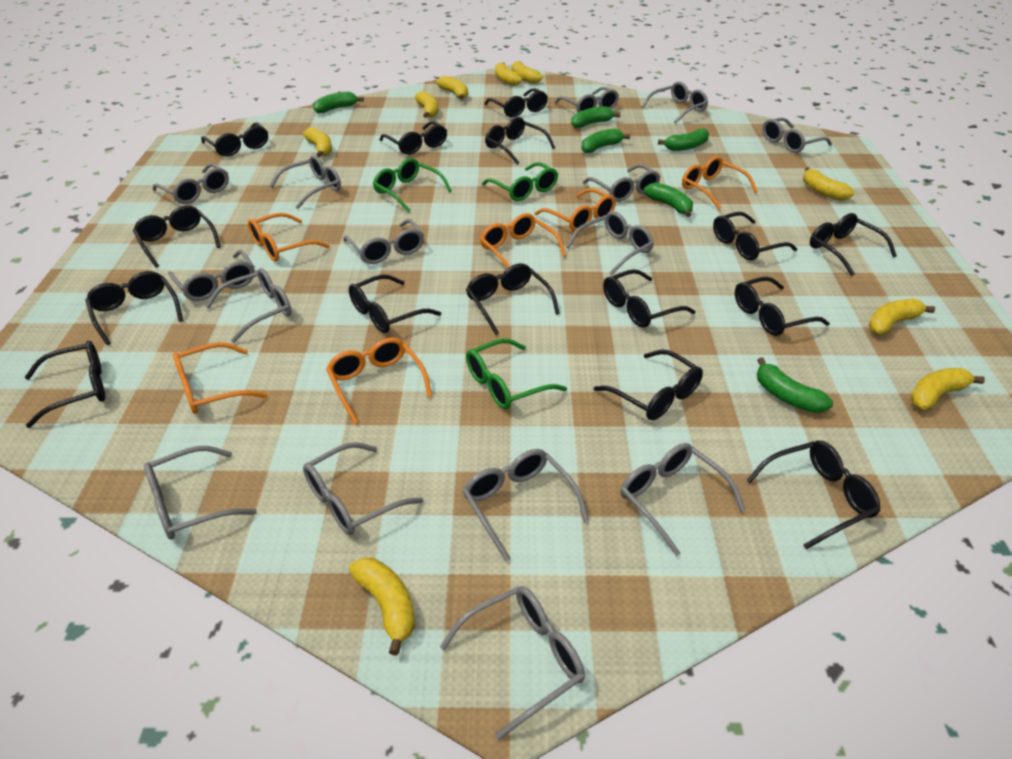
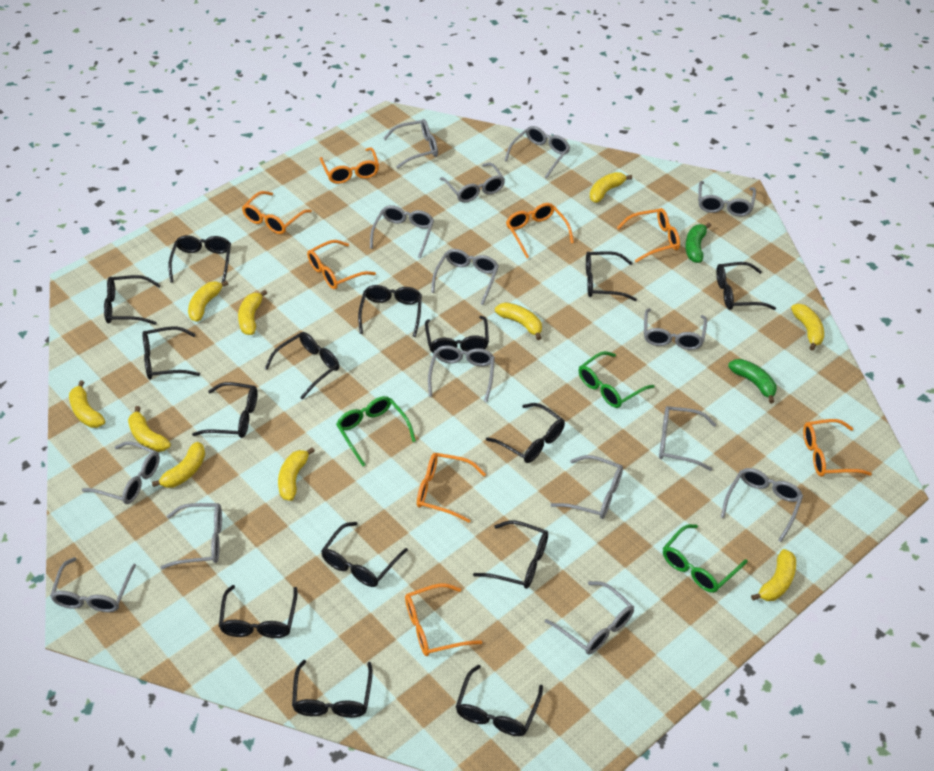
green banana: [313,92,364,113] [571,107,621,128] [582,129,630,153] [644,183,693,217] [658,129,709,151] [757,358,833,413] = 6 -> [685,223,711,263] [728,359,776,403] = 2
orange glasses: [173,342,268,414] [248,213,330,261] [326,337,432,424] [480,213,566,269] [535,188,616,231] [682,156,758,210] = 6 -> [242,191,312,234] [307,240,376,289] [320,147,379,184] [405,583,482,656] [417,453,486,523] [506,203,574,258] [617,208,680,263] [803,419,872,477] = 8
yellow banana: [303,127,332,157] [349,558,415,656] [415,91,438,118] [436,76,468,100] [495,62,522,86] [512,61,543,84] [803,167,855,201] [869,299,935,335] [910,368,985,410] = 9 -> [69,381,105,428] [128,406,171,452] [152,442,205,488] [188,280,228,322] [238,290,267,335] [278,447,315,501] [495,302,542,340] [590,172,632,203] [751,549,796,601] [791,304,824,351] = 10

